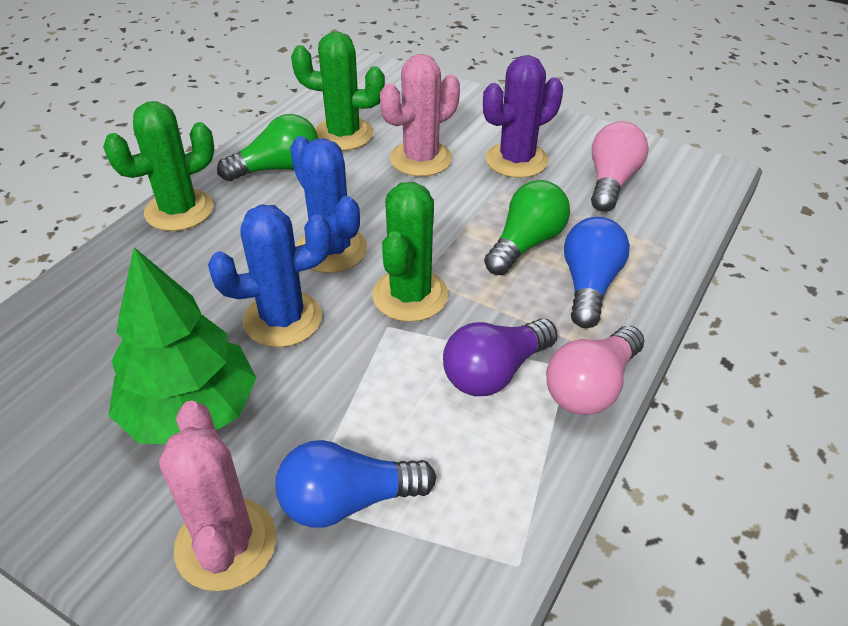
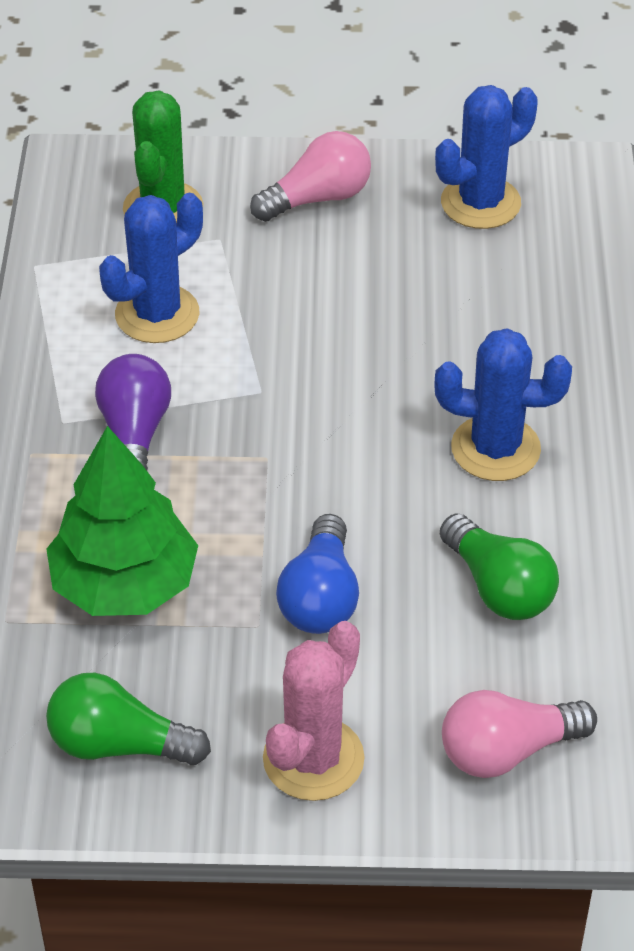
blue cactus: [208,205,331,347] [290,136,367,273] = 2 -> [99,193,203,343] [434,328,572,481] [435,85,538,229] = 3
blue light bulb: [275,440,436,528] [564,217,630,328] = 2 -> [276,514,359,634] = 1
green cactus: [103,101,215,231] [291,31,385,151] [372,182,448,322] = 3 -> [123,90,203,223] = 1
pink cactus: [159,401,277,591] [380,54,460,177] = 2 -> [263,621,365,801] = 1
purple cactus: [483,55,563,178] = 1 -> none = 0

